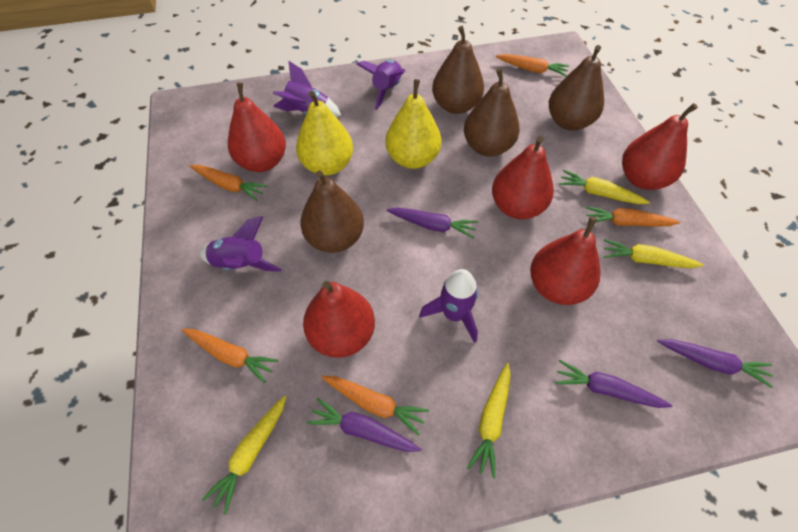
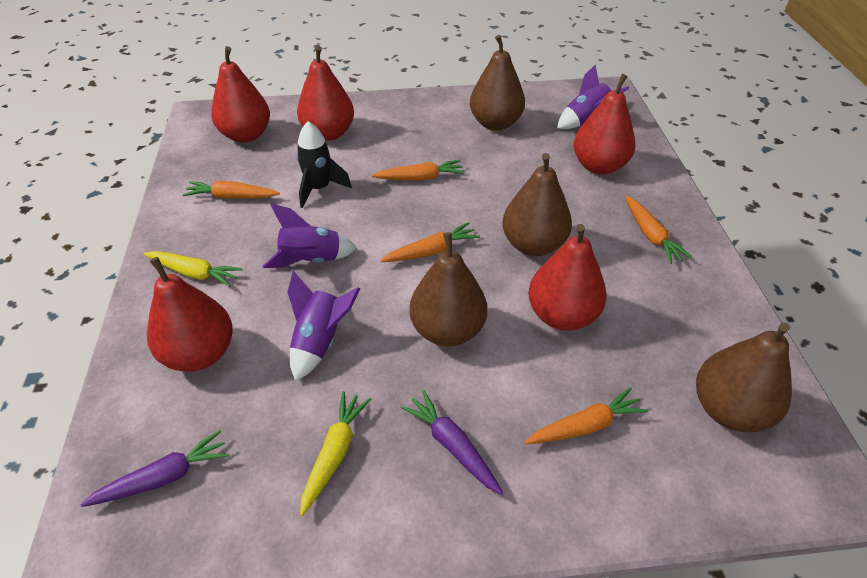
black rocket: none = 0 -> [296,121,352,208] = 1
purple carrot: [307,398,422,452] [387,208,478,239] [555,360,672,408] [657,339,773,388] = 4 -> [80,430,229,507] [401,390,503,494] = 2
purple rocket: [200,216,282,272] [273,61,341,117] [356,60,405,110] [419,269,478,343] = 4 -> [263,204,357,268] [288,271,360,381] [557,64,629,129] = 3
yellow carrot: [201,395,286,515] [467,363,511,478] [559,170,650,204] [604,239,704,268] = 4 -> [143,251,243,287] [300,391,371,516] = 2
yellow pear: [296,91,353,176] [385,79,441,169] = 2 -> none = 0

